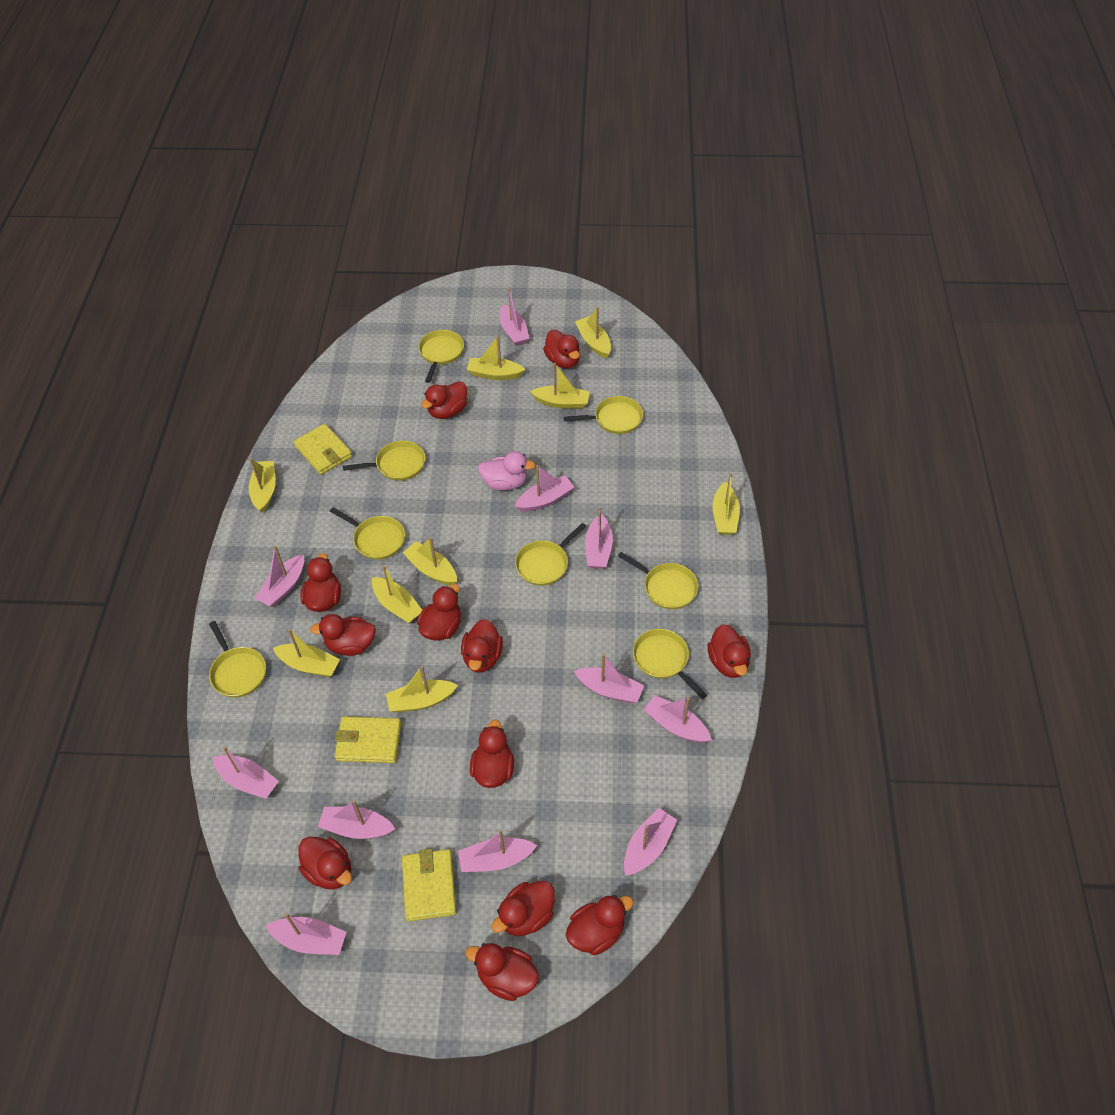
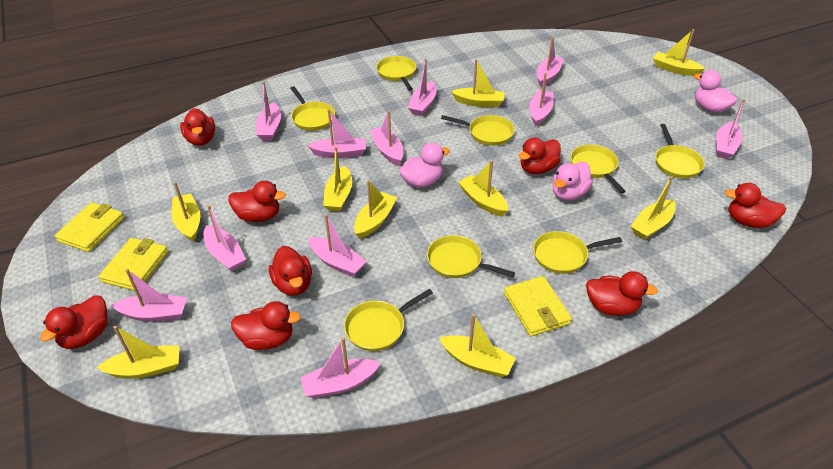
pink duck: [478,451,535,491] = 1 -> [399,143,450,188] [552,162,593,201] [694,70,737,113] = 3
red duck: [298,837,352,889] [300,553,341,612] [310,614,376,656] [417,584,461,641] [421,381,467,419] [461,619,503,673] [465,943,539,1001] [470,719,514,788] [492,881,555,936] [543,330,580,368] [566,895,633,955] [707,624,751,678] = 12 -> [40,296,108,349] [180,108,215,146] [228,181,286,222] [231,301,301,350] [269,246,312,296] [519,137,561,174] [586,271,658,316] [725,183,786,228] = 8

